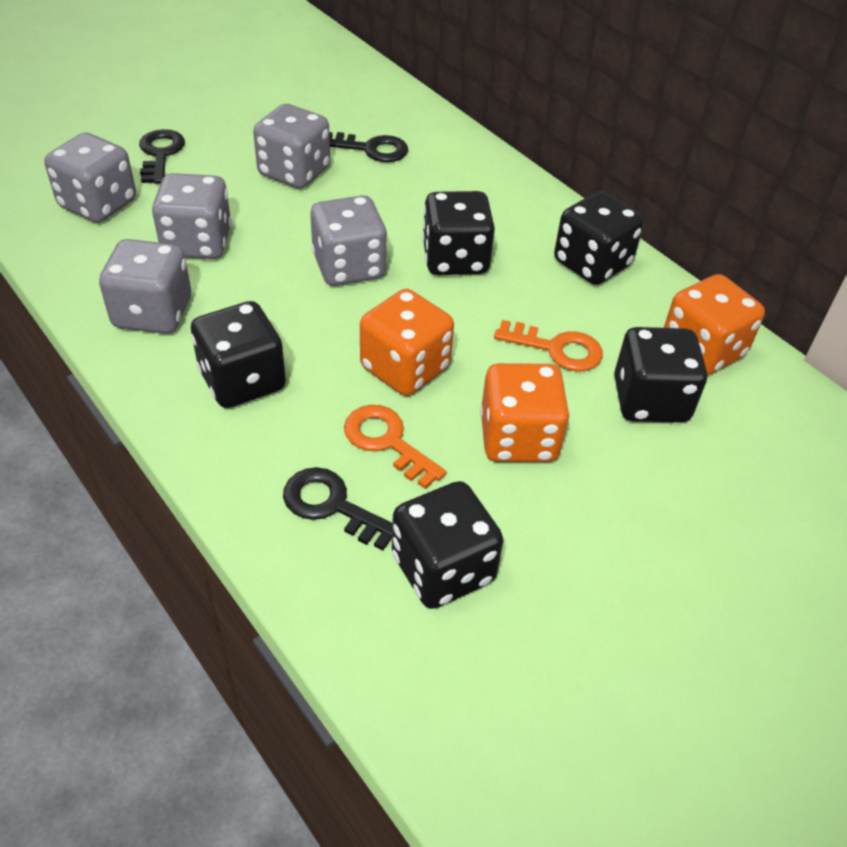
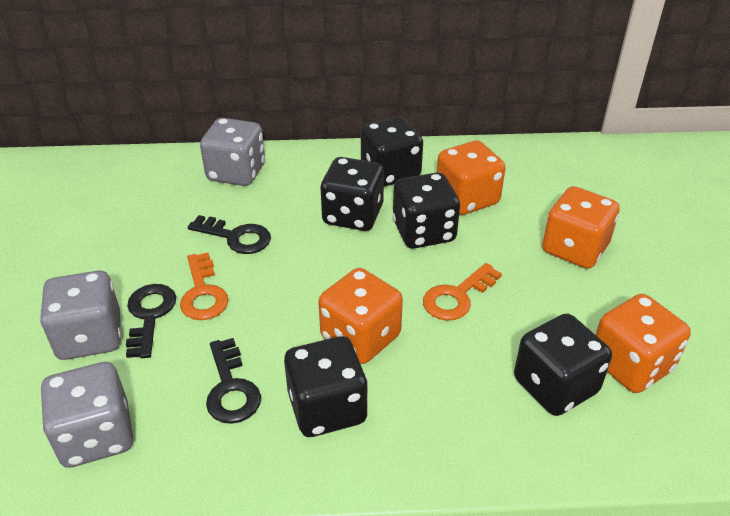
grey dice: [44,133,136,223] [99,239,191,334] [152,173,232,259] [253,104,330,189] [310,195,387,286] = 5 -> [40,271,121,360] [40,362,133,468] [200,118,265,186] = 3
orange dice: [360,289,454,396] [480,363,570,462] [664,274,765,375] = 3 -> [318,268,403,364] [437,141,506,215] [542,186,620,269] [596,294,691,393] = 4

